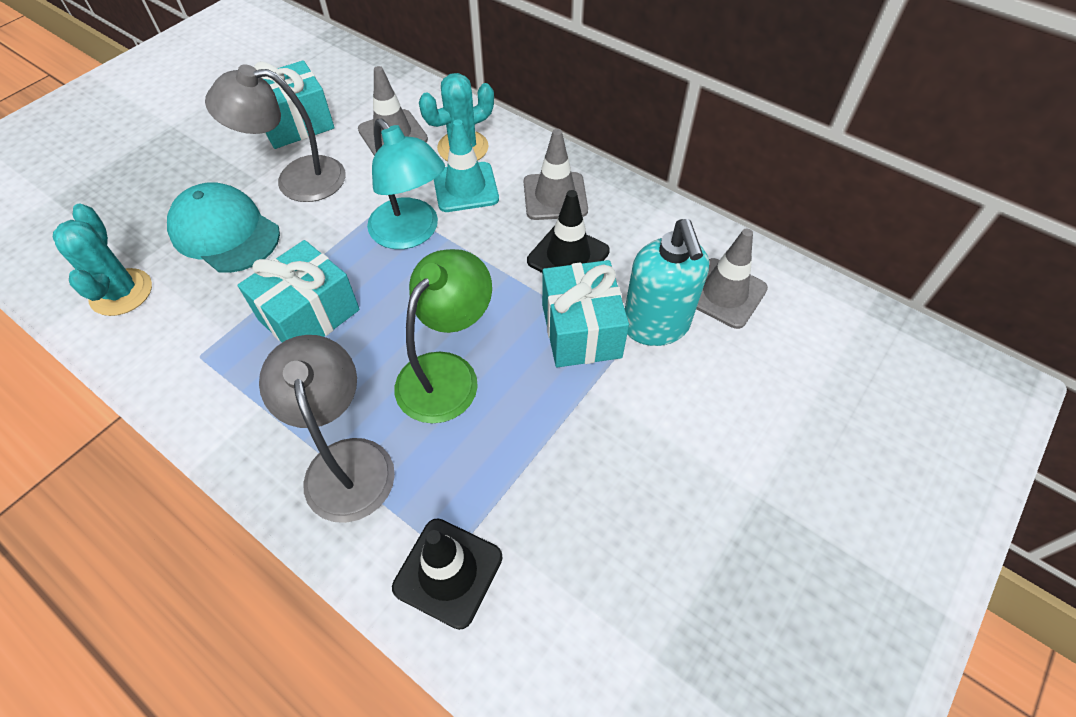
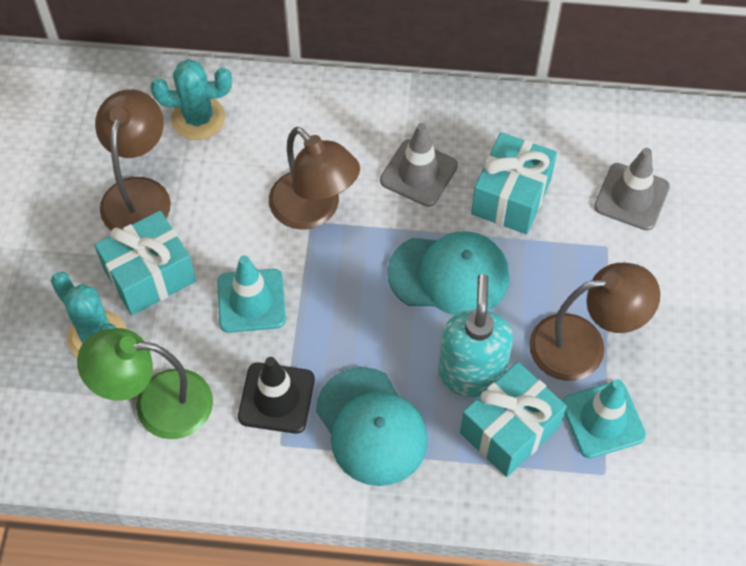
black traffic cone: [392,518,503,630] [527,190,610,273] = 2 -> [238,357,315,434] = 1
brown lamp: none = 0 -> [95,89,171,231] [269,127,360,230] [529,263,660,381] = 3
grey lamp: [205,64,346,202] [259,335,395,523] = 2 -> none = 0
grey traffic cone: [358,66,428,156] [524,129,588,220] [696,229,768,329] = 3 -> [380,123,458,207] [594,148,670,231] = 2
turquoise cap: [167,182,280,273] = 1 -> [316,367,428,486] [387,231,510,315] = 2
turquoise lamp: [367,118,445,249] = 1 -> none = 0
turquoise traffic cone: [434,119,499,212] = 1 -> [217,256,286,333] [562,379,646,458] = 2

